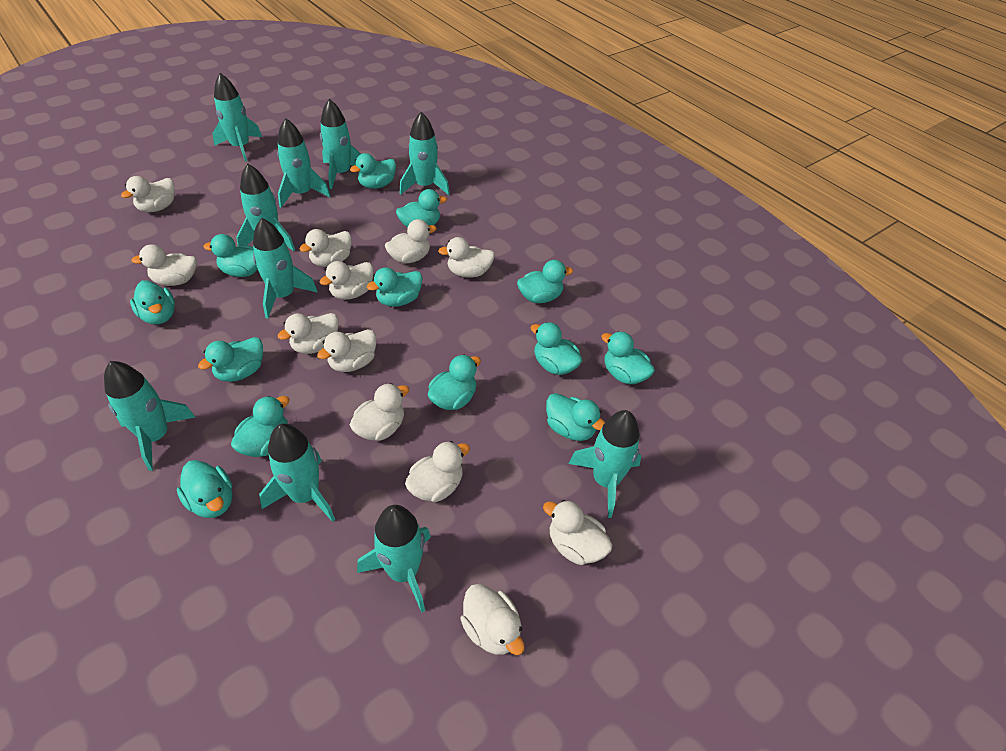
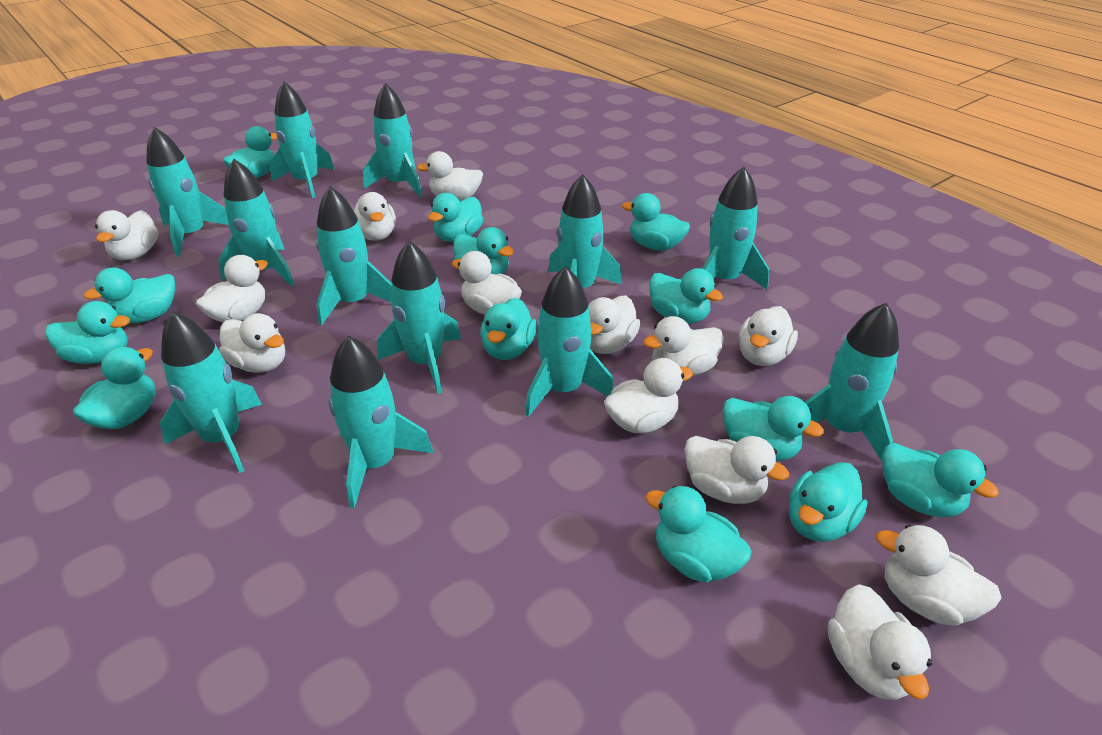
turquoise rocket: [104,361,196,471] [212,73,262,161] [237,164,295,251] [253,218,318,318] [259,423,335,522] [277,118,330,207] [320,99,361,189] [357,505,431,613] [399,112,450,195] [569,410,641,518] = 10 -> [147,127,229,257] [160,312,262,473] [218,159,294,287] [270,81,335,198] [316,186,392,326] [329,335,433,508] [363,83,422,197] [377,241,461,394] [525,266,614,417] [548,174,622,288] [702,167,769,290] [805,303,899,461] = 12
white duck: [121,176,175,212] [131,244,197,286] [277,313,339,354] [299,229,352,267] [317,329,376,372] [319,261,374,300] [350,383,409,441] [385,219,437,263] [405,441,470,502] [438,237,495,278] [460,584,525,655] [543,500,613,565] = 12 -> [95,210,159,260] [196,255,268,323] [219,313,285,373] [354,192,396,241] [417,151,483,201] [452,251,522,315] [589,295,640,354] [604,358,693,433] [643,316,724,376] [684,436,789,504] [739,306,798,366] [828,584,932,700] [876,525,1002,626] = 13

